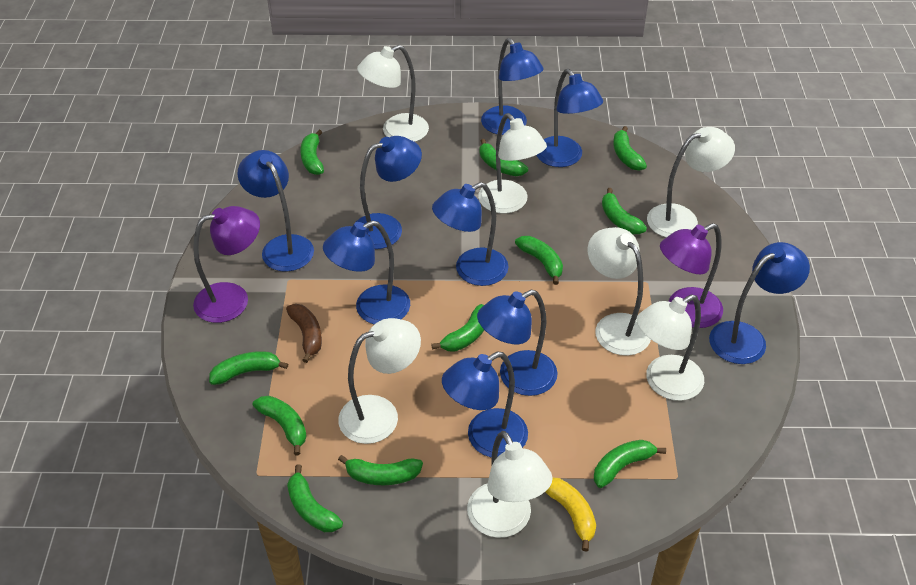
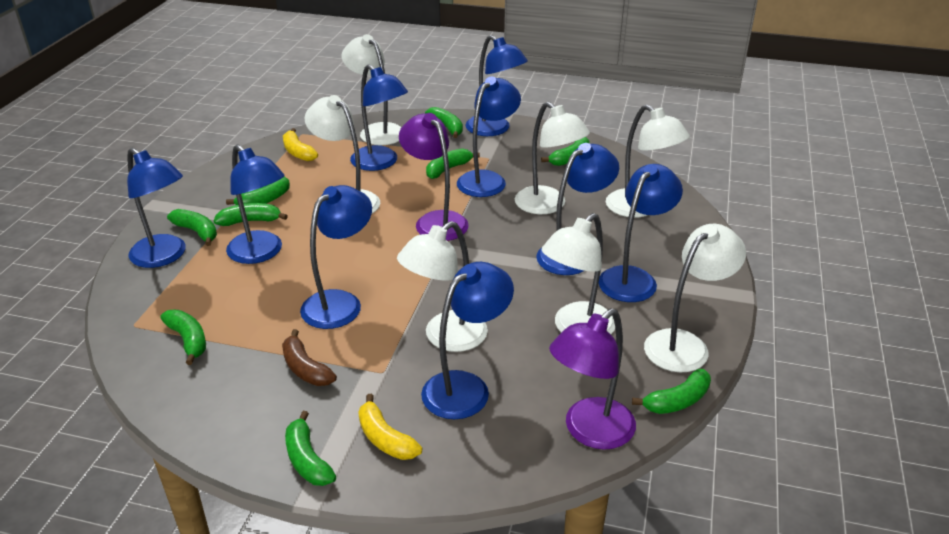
green banana: [209,351,288,385] [253,396,306,455] [287,465,343,532] [300,130,324,175] [338,455,423,485] [431,304,484,352] [480,139,528,176] [515,236,563,285] [594,440,666,488] [602,188,647,234] [613,126,647,171] = 11 -> [160,310,206,365] [167,209,217,246] [214,203,288,226] [226,176,290,205] [285,411,336,486] [425,107,463,138] [426,148,480,179] [541,137,590,166] [632,369,711,414] = 9
yellow banana: [545,477,596,552] = 1 -> [283,128,318,161] [358,394,422,460] = 2

